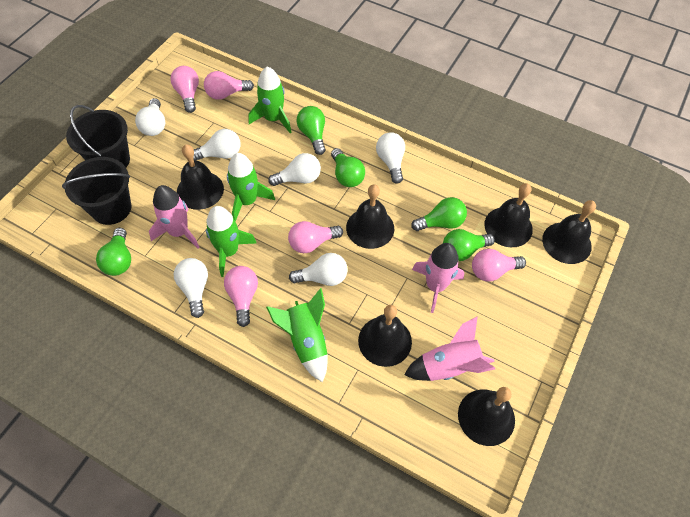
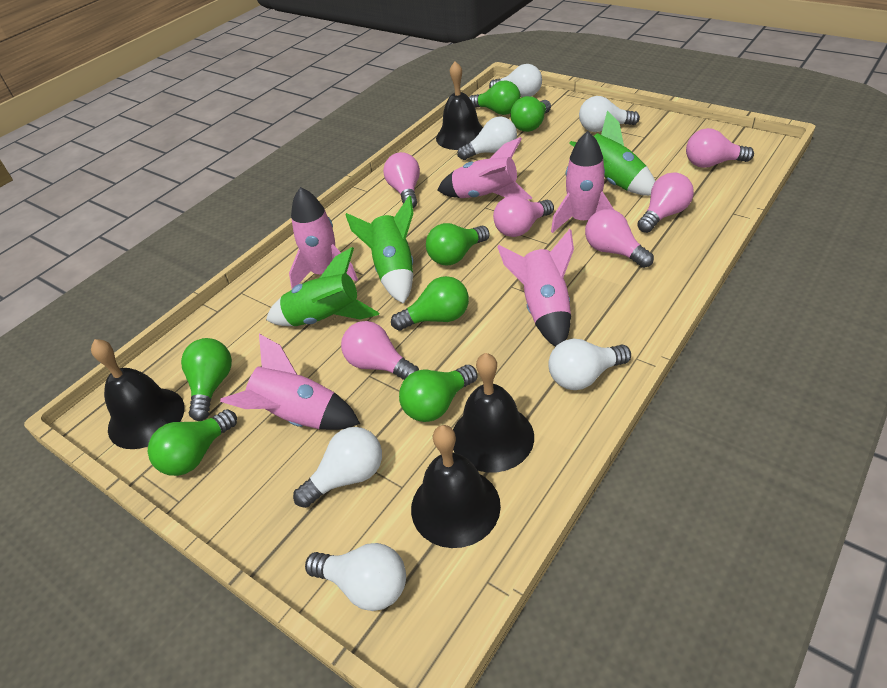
black bell: [177,144,224,210] [346,184,394,249] [358,305,412,367] [458,387,515,446] [484,183,533,247] [542,200,596,264] = 6 -> [91,339,185,449] [411,425,501,548] [436,61,483,150] [453,353,534,472] = 4
black bucket: [62,157,131,225] [66,105,130,167] = 2 -> none = 0
green light bulb: [96,228,131,276] [297,106,326,155] [331,148,365,187] [411,197,467,231] [443,229,495,261] = 5 -> [148,409,237,476] [181,338,232,421] [391,276,469,331] [399,365,477,422] [426,223,489,266] [469,80,521,115] [510,96,551,132] = 7
green rocket: [206,206,256,277] [227,153,275,222] [248,66,291,133] [266,288,328,382] = 4 -> [266,247,379,326] [345,195,414,304] [569,111,656,196] = 3
pink light bulb: [170,66,199,113] [204,71,254,100] [224,266,258,327] [288,221,343,253] [472,249,526,281] = 5 -> [341,321,419,380] [383,152,420,208] [493,196,554,237] [585,209,654,268] [637,172,694,233] [686,128,754,168] = 6
pink rocket: [149,185,200,249] [404,316,495,381] [412,243,464,313] = 3 -> [220,334,360,430] [289,187,358,289] [437,137,532,200] [497,229,574,346] [551,131,614,233] = 5

